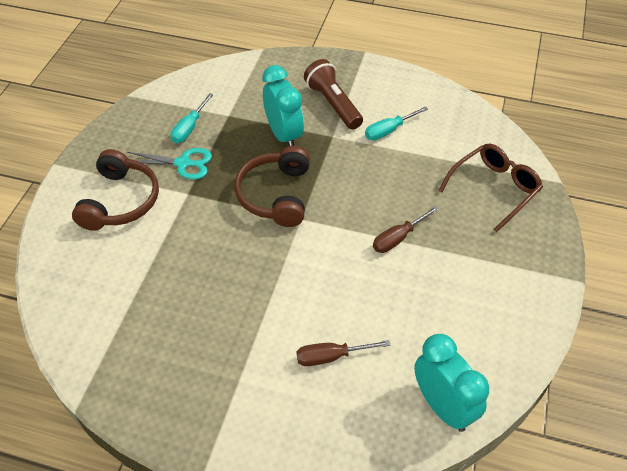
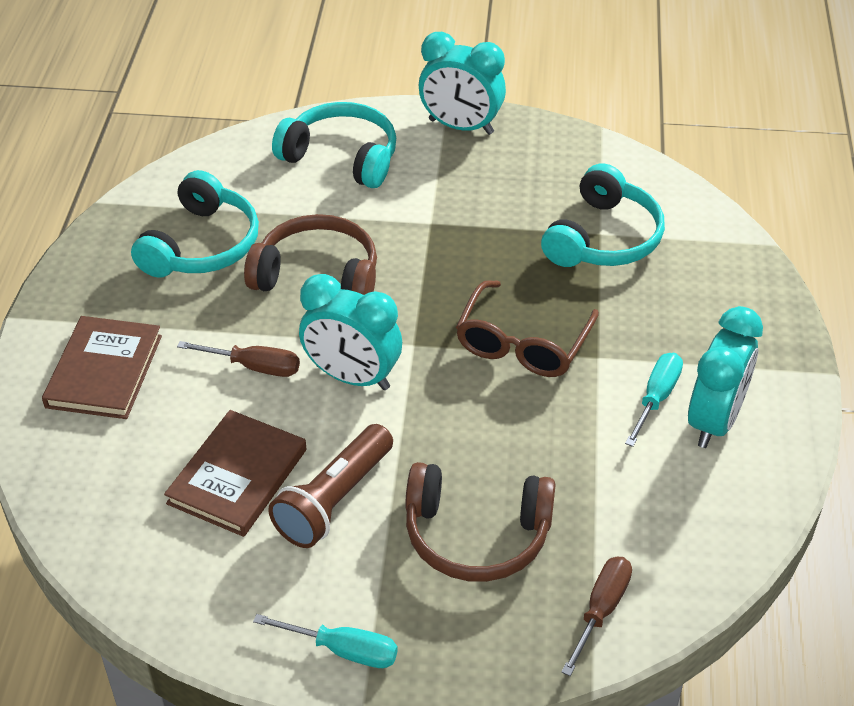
brown book: none = 0 -> [42,316,162,419] [164,410,306,537] = 2
turquoise clock: [262,65,304,146] [414,334,489,432] = 2 -> [299,274,402,390] [419,32,506,135] [688,306,763,448] = 3
turquoise headphones: none = 0 -> [131,170,259,278] [272,102,396,188] [541,163,665,267] = 3
turquoise scissors: [127,148,212,180] = 1 -> none = 0

